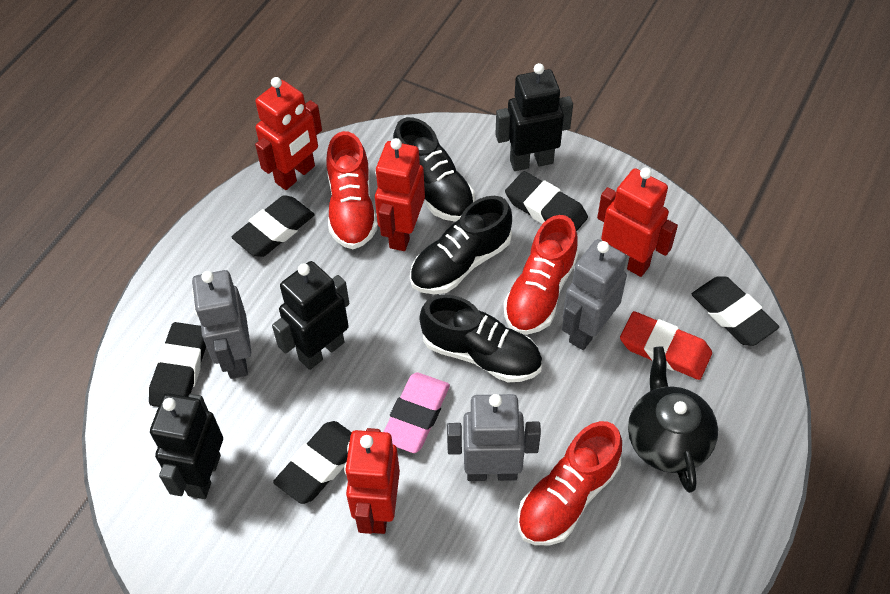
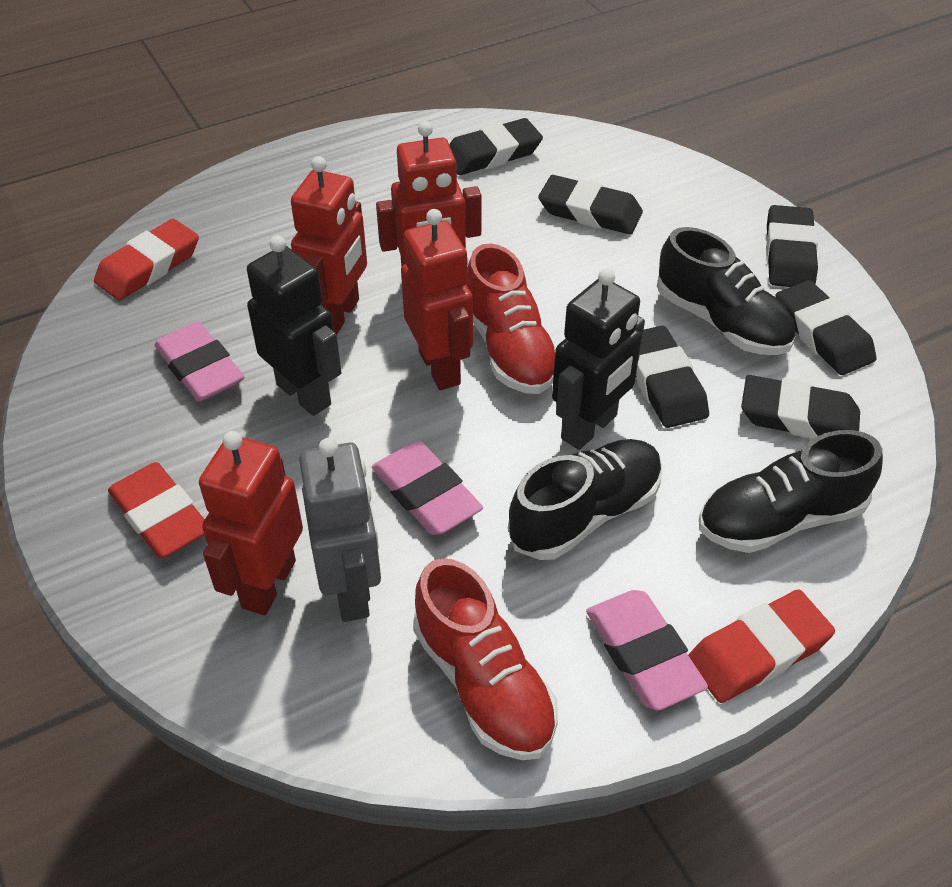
black eraser: [149,322,206,407] [231,195,315,257] [273,421,352,504] [505,171,588,232] [692,276,779,346] = 5 -> [449,118,543,175] [538,175,643,234] [636,326,709,428] [741,375,860,439] [766,205,818,287] [775,280,876,375] = 6
black robot: [150,393,223,499] [272,261,349,370] [495,63,573,171] = 3 -> [247,235,341,416] [552,268,645,450] = 2
black teapot: [628,346,718,493] = 1 -> none = 0
grey robot: [192,270,251,379] [447,394,541,481] [562,239,627,350] = 3 -> [299,438,381,622] = 1
pink eraser: [384,372,450,453] = 1 -> [154,322,244,401] [372,441,483,535] [586,590,708,711] = 3
red eraser: [620,311,712,380] = 1 -> [94,219,199,301] [108,462,205,558] [688,590,835,703] = 3
red shoe: [326,131,378,249] [503,215,579,335] [517,421,622,545] = 3 -> [413,558,558,760] [466,244,556,394] = 2

